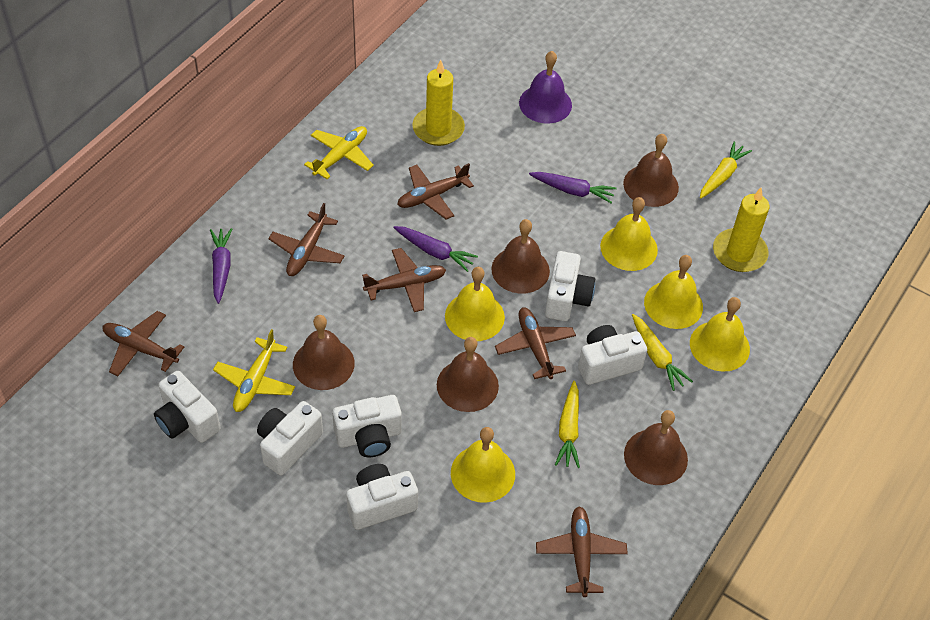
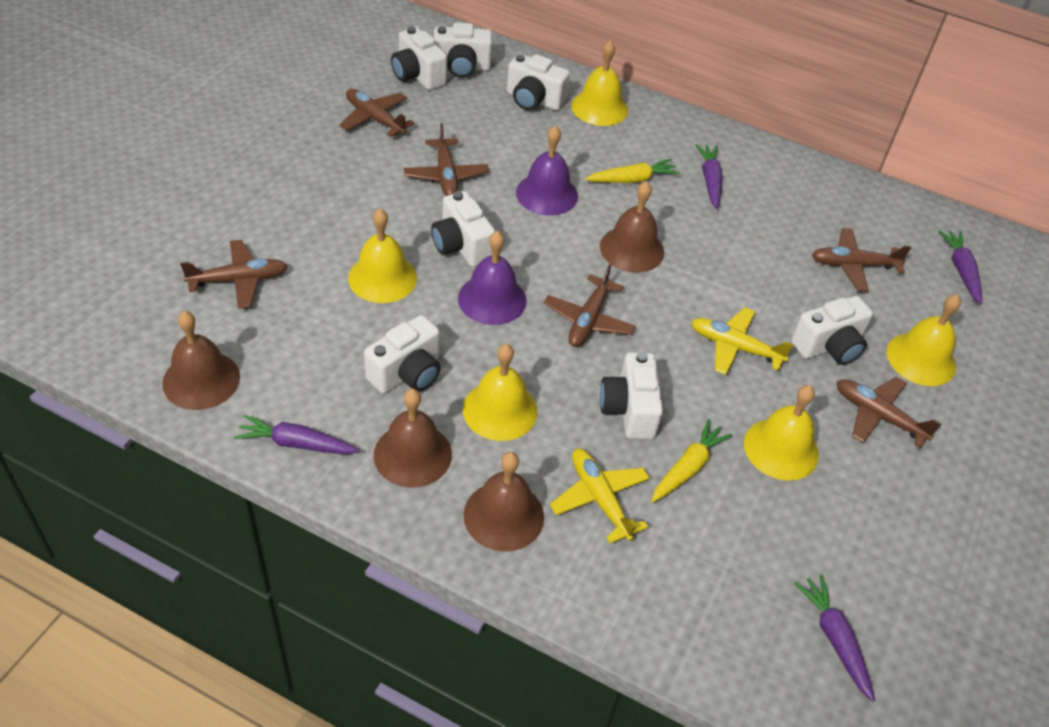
brown bell: [293,315,355,390] [437,337,499,412] [492,219,550,294] [623,134,679,207] [624,410,688,485] = 5 -> [162,311,240,410] [374,389,452,488] [463,452,544,552] [600,181,664,272] = 4
purple bell: [519,51,572,123] = 1 -> [458,231,527,325] [516,126,578,215] = 2
purple carrot: [210,228,232,304] [393,226,478,272] [529,172,617,203] = 3 -> [234,415,359,454] [695,144,722,209] [794,575,875,702] [938,230,982,304] = 4
white camera: [154,371,221,443] [257,401,323,476] [332,395,402,457] [346,464,418,530] [545,251,595,321] [578,325,647,385] = 6 -> [364,315,441,394] [391,26,447,90] [431,191,495,267] [433,23,492,78] [507,54,570,110] [600,352,663,439] [791,296,873,365] = 7
yellow candle: [412,60,465,146] [713,187,770,272] = 2 -> none = 0
yellow carrot: [555,381,580,468] [632,314,693,391] [700,141,752,199] = 3 -> [585,159,680,183] [651,419,733,502] = 2

